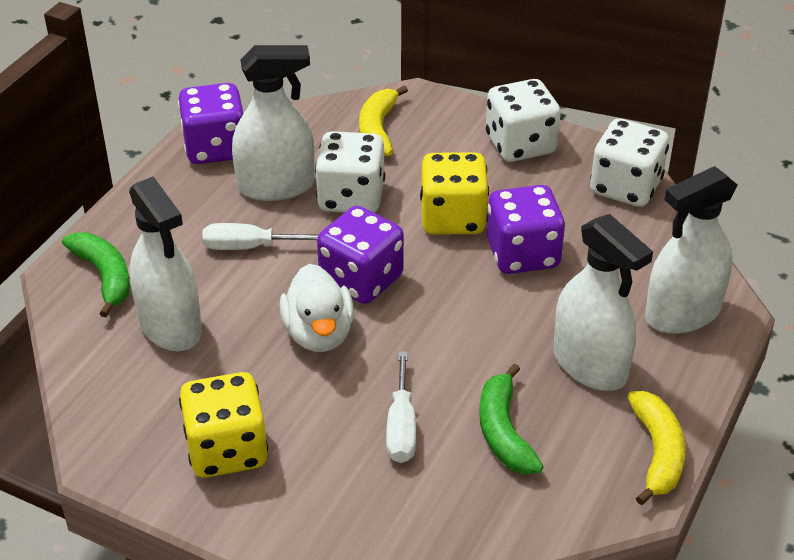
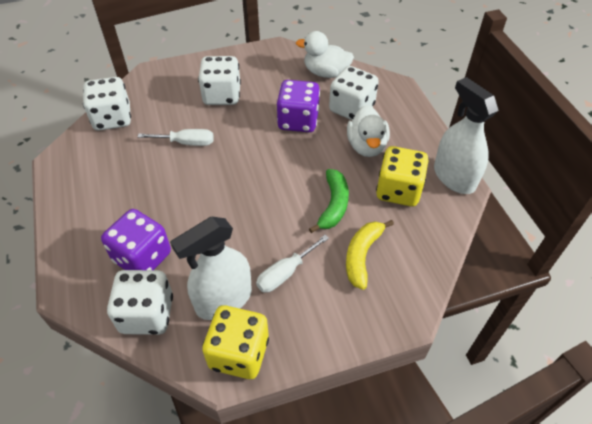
green banana: [62,232,130,317] [479,364,544,474] = 2 -> [309,169,349,233] = 1
purple dice: [178,83,244,164] [317,206,404,304] [487,185,565,274] = 3 -> [101,209,171,270] [277,80,320,132] = 2
white dice: [315,131,385,213] [486,79,561,162] [590,119,669,207] = 3 -> [83,77,131,130] [107,270,173,335] [198,56,241,105] [329,66,379,120] = 4
white duck: [280,264,354,352] = 1 -> [296,31,354,78] [347,105,390,157] = 2
white spray bottle: [129,176,202,351] [232,45,314,201] [553,214,653,391] [645,166,738,334] = 4 -> [170,217,252,320] [434,77,499,194] = 2
yellow banana: [359,85,408,156] [627,391,686,505] = 2 -> [346,220,394,290] = 1

